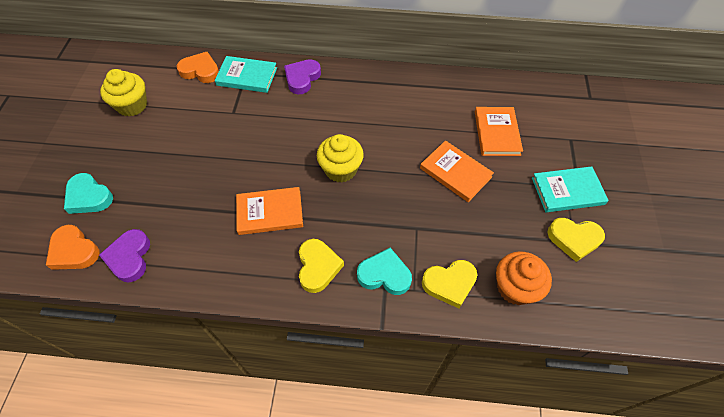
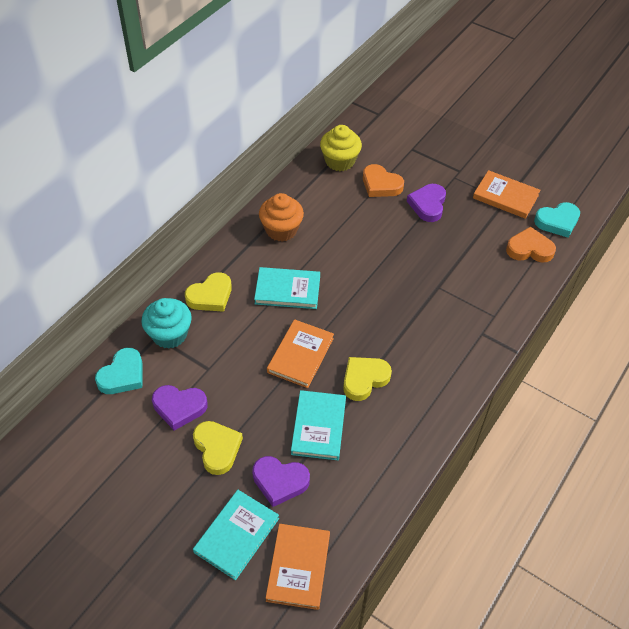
purple heart: [99,229,150,282] [284,59,321,94] = 2 -> [152,385,207,431] [252,456,310,507] [407,184,446,222] = 3
turquoise book: [215,56,277,93] [532,166,609,212] = 2 -> [193,490,279,580] [254,267,320,309] [291,390,346,460] = 3
turquoise cupcake: none = 0 -> [141,298,192,349] = 1
yellow cupcake: [100,69,147,116] [317,134,364,183] = 2 -> [320,125,362,171] = 1

